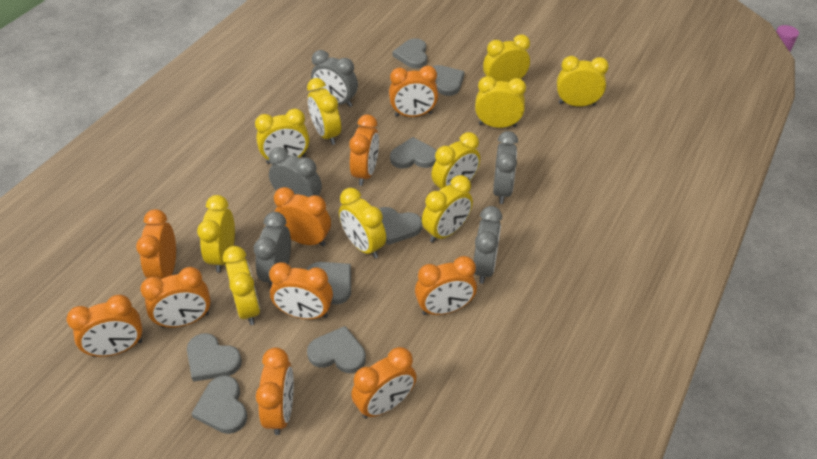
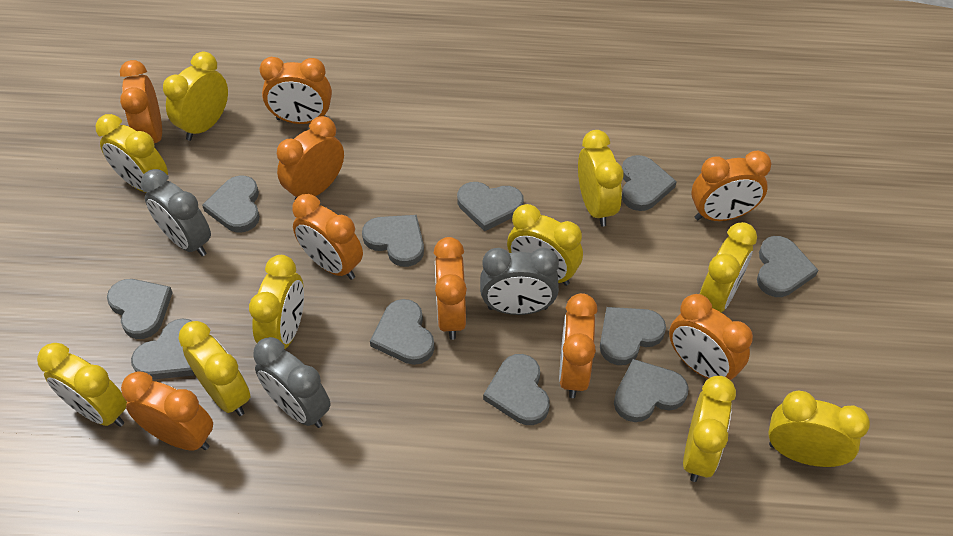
grey clock: [254,212,291,289] [269,147,322,197] [311,50,358,107] [474,206,502,284] [493,131,518,204] = 5 -> [141,169,211,256] [253,337,331,428] [480,248,559,315] = 3
grey heart: [187,333,242,382] [191,375,247,434] [306,262,351,305] [307,326,366,373] [379,207,422,245] [390,137,437,169] [392,38,427,69] [433,65,465,96] = 8 -> [107,279,173,339] [131,319,194,380] [202,176,260,233] [362,215,424,267] [370,299,435,365] [457,182,524,232] [483,354,550,425] [600,307,666,365] [614,359,689,422] [622,155,677,211] [757,236,819,297] = 11
orange clock: [67,295,142,357] [136,209,176,279] [140,267,211,328] [256,347,294,435] [269,262,333,319] [274,187,331,246] [349,115,379,186] [351,347,417,418] [389,66,438,117] [415,256,477,315] = 10 -> [120,60,162,147] [121,371,213,450] [260,57,332,124] [277,116,344,199] [292,194,363,280] [434,237,467,340] [559,293,598,398] [669,294,753,380] [691,150,771,221] = 9

